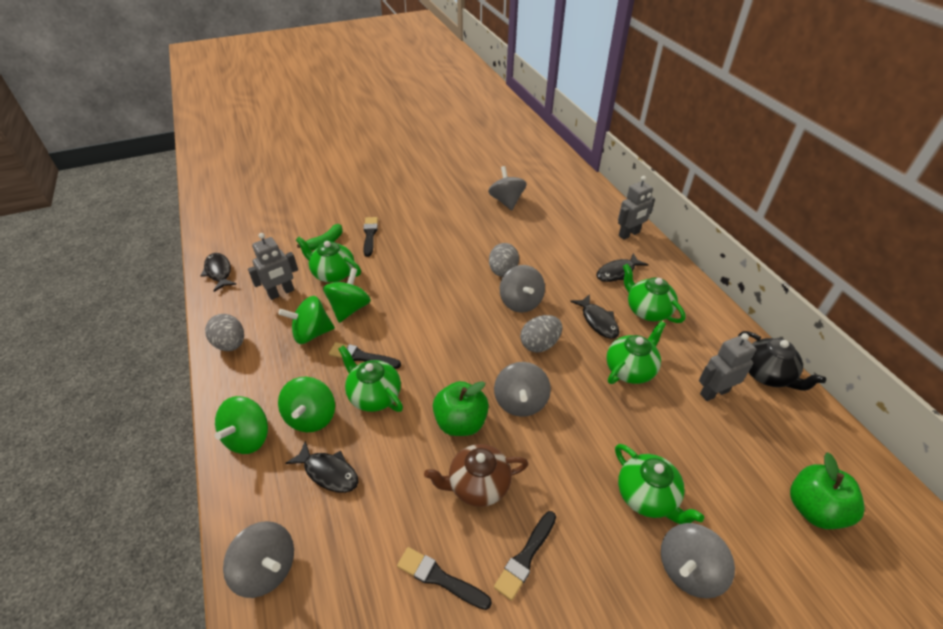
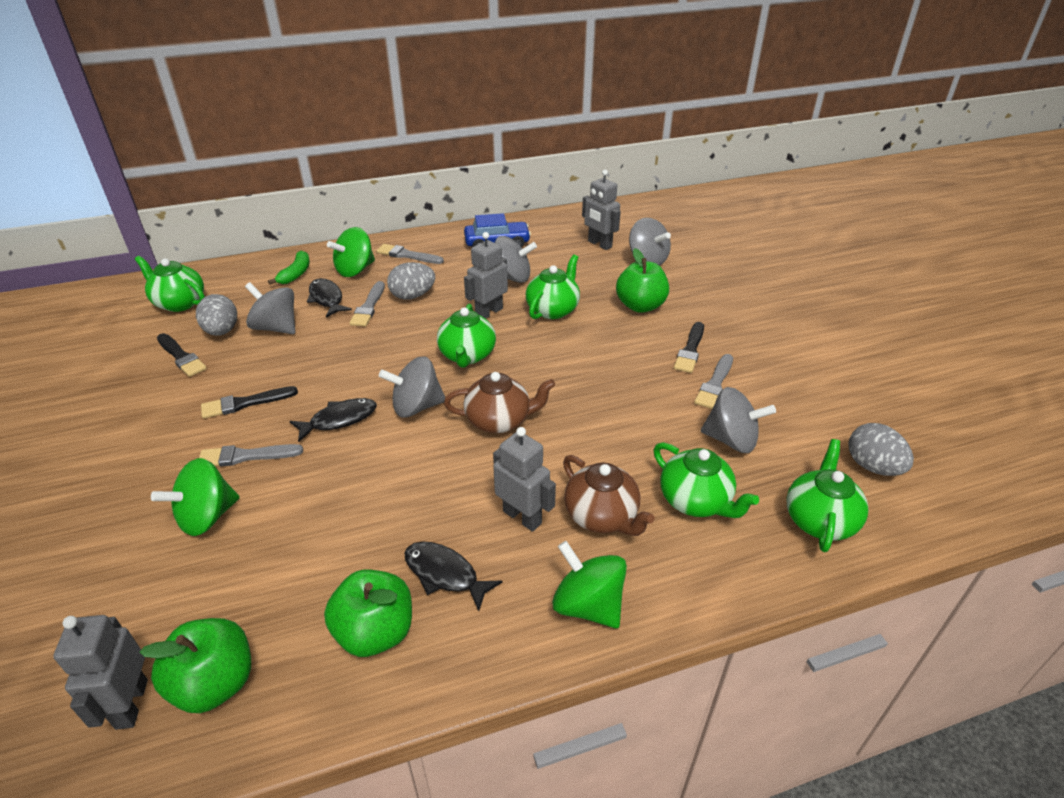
black brush: [329,342,401,369] [363,217,378,257] [397,547,492,610] [494,511,556,601] = 4 -> [157,333,207,377] [201,386,298,419] [674,322,704,373] = 3
black fish: [200,253,237,292] [286,441,359,493] [570,294,619,339] [596,253,648,282] = 4 -> [290,398,377,442] [307,278,352,318] [405,541,503,611] = 3
black teapot: [738,331,826,391] = 1 -> none = 0
blue car: none = 0 -> [464,213,531,247] = 1
brown teapot: [424,444,528,507] = 1 -> [444,372,555,433] [563,455,655,536] = 2
green apple: [433,381,489,436] [790,452,865,529] = 2 -> [139,618,251,713] [324,570,412,657] [616,248,669,313] = 3
green spinning top: [215,396,268,454] [278,296,335,344] [278,377,335,432] [323,268,371,323] = 4 -> [151,458,240,536] [327,227,375,277] [552,541,627,628] = 3
grey brush: none = 0 -> [199,444,303,466] [350,281,385,326] [377,244,444,264] [694,354,733,409] = 4
grey robot: [248,233,298,300] [618,176,655,240] [699,333,756,401] = 3 -> [53,615,148,730] [464,232,508,319] [493,427,556,532] [582,170,621,250] = 4

